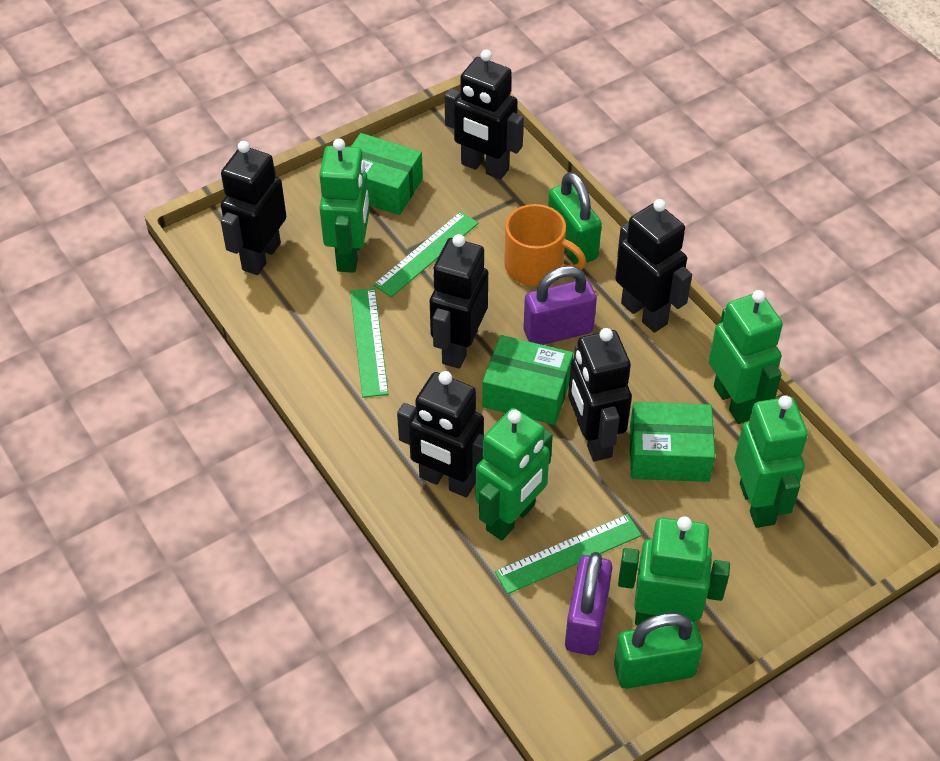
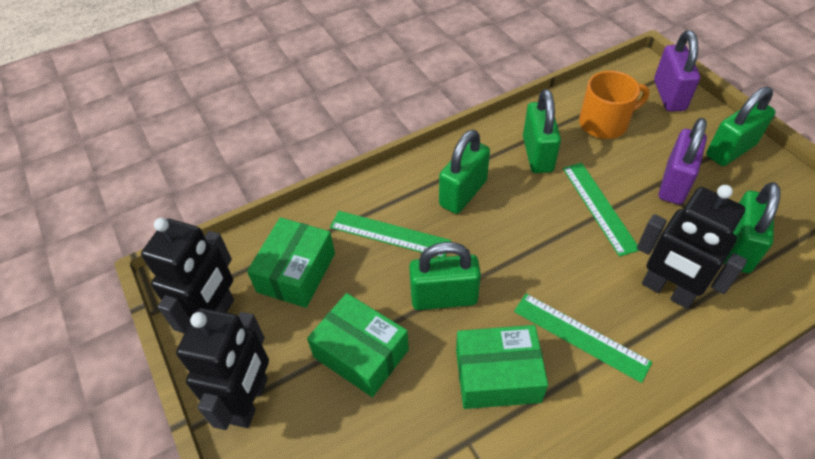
black robot: [221,141,286,275] [397,371,484,497] [430,234,488,369] [445,50,524,180] [568,328,632,461] [615,199,692,333] = 6 -> [141,218,234,334] [176,308,269,430] [637,185,747,309] = 3
green padlock: [548,172,602,264] [614,613,703,689] = 2 -> [409,242,481,310] [439,130,490,214] [523,89,561,173] [706,87,776,166] [724,182,781,273] = 5
green robot: [319,138,370,273] [476,408,553,540] [618,516,730,625] [709,290,783,424] [735,395,808,528] = 5 -> none = 0

